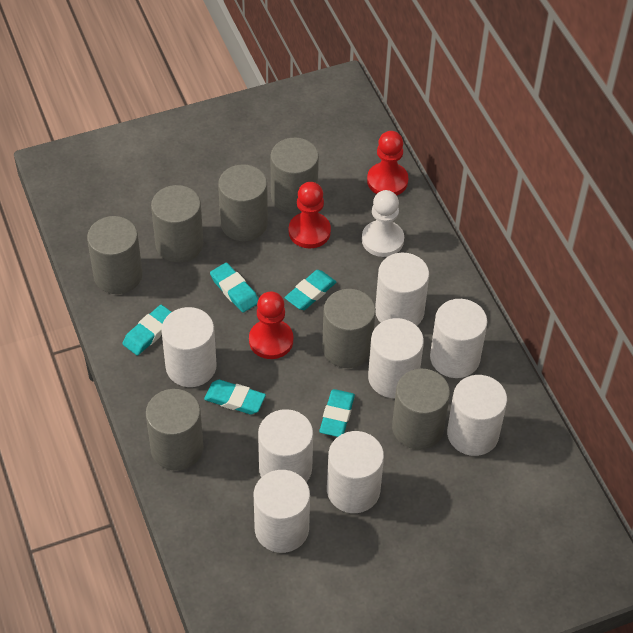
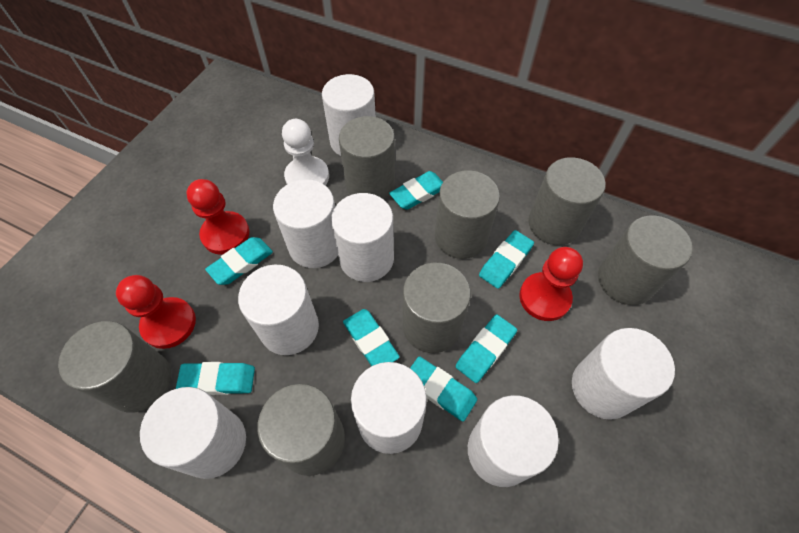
turquoise eraser: [122,305,171,356] [204,380,266,414] [210,263,259,312] [285,270,336,310] [319,389,355,437] = 5 -> [176,362,255,395] [205,237,273,285] [343,309,399,366] [389,171,443,210] [410,356,477,422] [456,314,517,383] [479,230,534,289] = 7

